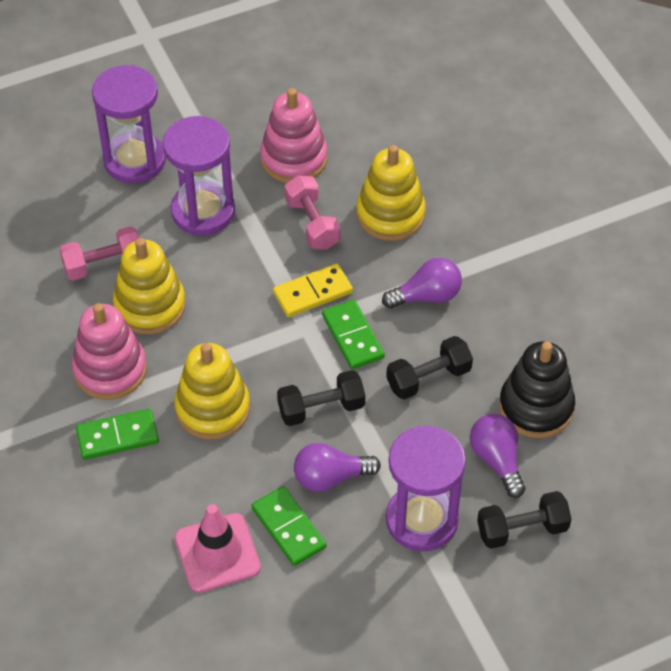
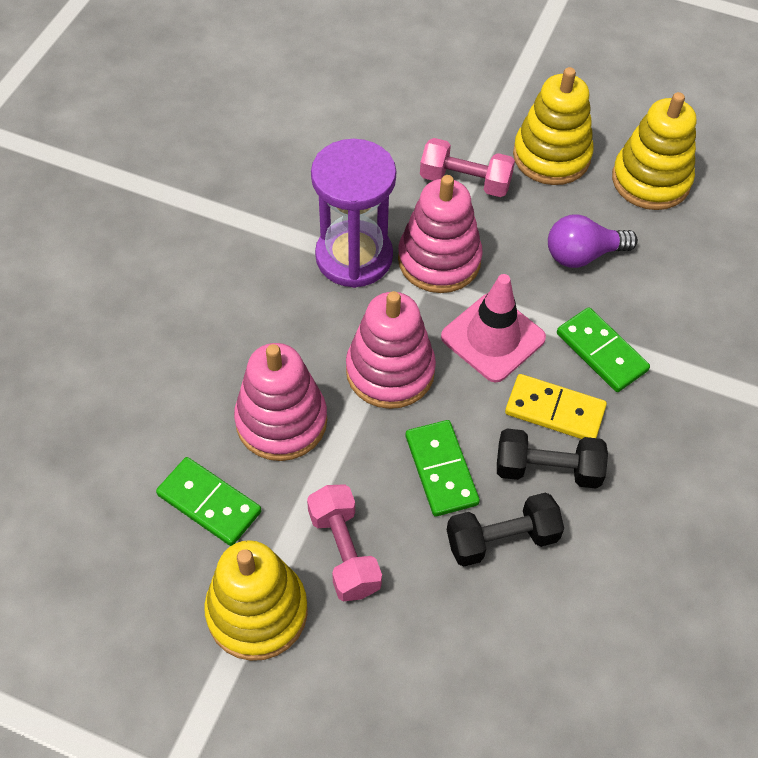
black dumbbell: [277,370,365,426] [386,336,473,400] [477,491,571,549] = 3 -> [447,492,564,567] [497,429,608,489] = 2
black stacking toy: [499,341,575,438] = 1 -> none = 0
pink stacking toy: [72,303,147,400] [260,88,328,183] = 2 -> [234,343,327,461] [346,291,436,409] [398,175,483,293] = 3
purple hourglass: [92,65,166,184] [163,116,235,236] [386,426,466,551] = 3 -> [311,139,396,288] = 1
purple light bulb: [294,443,381,492] [382,258,462,309] [470,414,525,498] = 3 -> [548,214,638,268] = 1

